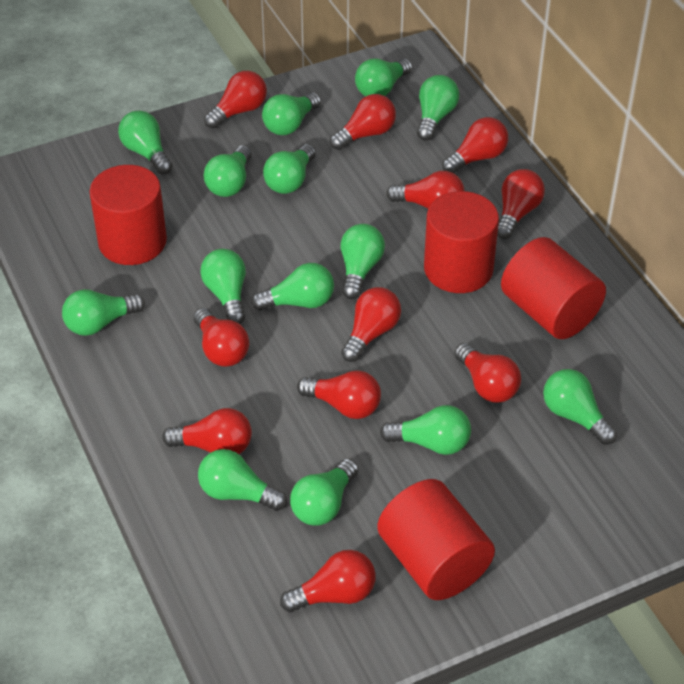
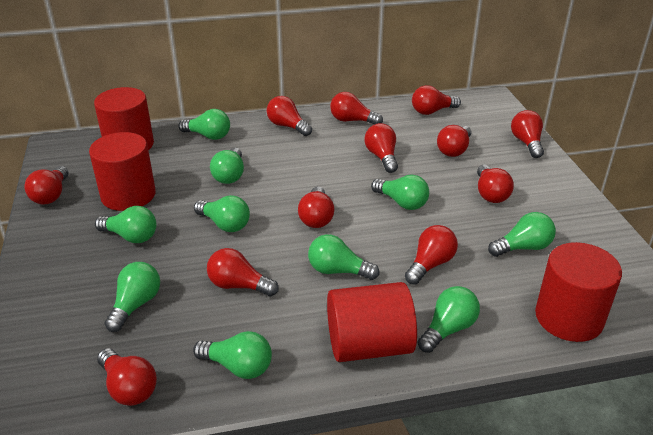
green light bulb: [62,289,145,336] [118,110,173,174] [198,449,287,511] [200,249,246,324] [203,145,252,197] [251,263,334,310] [262,92,321,135] [263,144,316,194] [290,459,358,526] [341,224,385,299] [355,58,413,96] [380,405,471,455] [417,75,459,141] [543,369,617,445] = 14 -> [95,206,157,243] [104,262,160,332] [178,109,230,140] [193,331,272,379] [194,195,250,232] [210,148,244,184] [308,234,380,280] [371,175,429,210] [417,286,480,353] [488,212,556,257] = 10
red light bulb: [162,408,252,454] [193,308,249,367] [204,71,267,129] [280,550,376,612] [297,370,381,419] [330,94,396,150] [341,287,401,362] [386,171,465,208] [442,117,508,173] [455,343,521,403] [497,169,545,239] = 11 -> [24,166,69,205] [97,349,157,406] [207,248,279,296] [267,96,312,136] [298,187,335,228] [330,92,383,124] [364,123,398,173] [405,225,458,285] [412,85,461,115] [437,125,471,157] [477,165,514,203] [511,110,544,158] = 12

